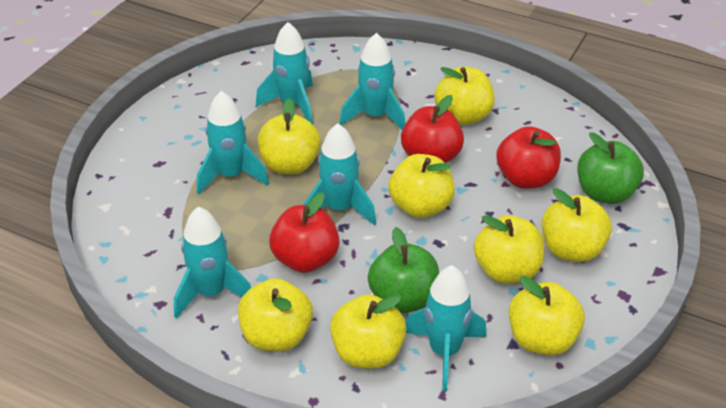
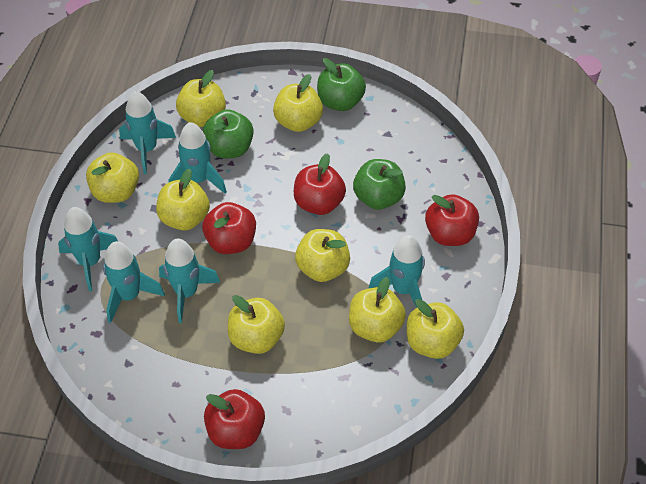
green apple: [367,227,439,313] [577,132,644,204] = 2 -> [203,109,254,159] [317,58,366,111] [353,159,406,210] = 3
red apple: [269,192,340,273] [401,95,464,163] [496,126,561,189] = 3 -> [202,202,256,254] [204,389,265,449] [294,153,346,215] [425,194,479,246] = 4

